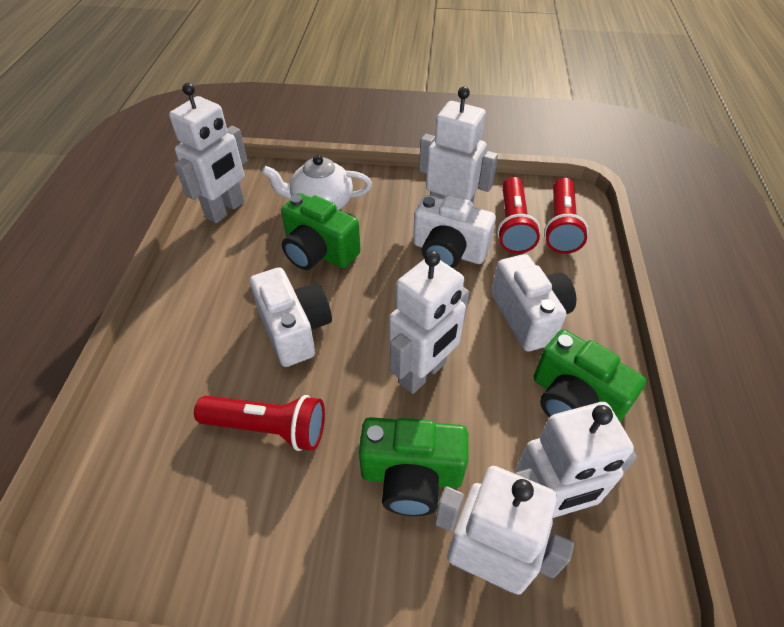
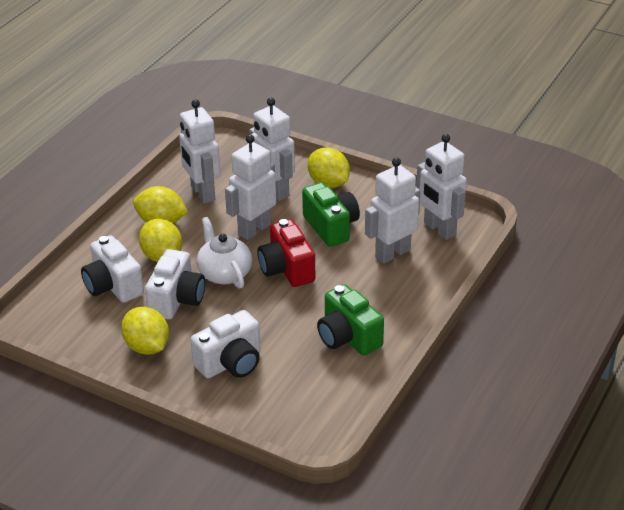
green camera: [281,193,361,270] [359,417,468,516] [534,329,646,422] = 3 -> [302,182,360,247] [317,284,384,356] = 2
red camera: none = 0 -> [257,219,315,287] = 1
red flashlight: [194,395,325,451] [497,177,540,254] [544,177,589,254] = 3 -> none = 0
yellow lemon: none = 0 -> [121,307,169,355] [133,186,188,224] [139,219,182,262] [308,148,350,188] = 4

